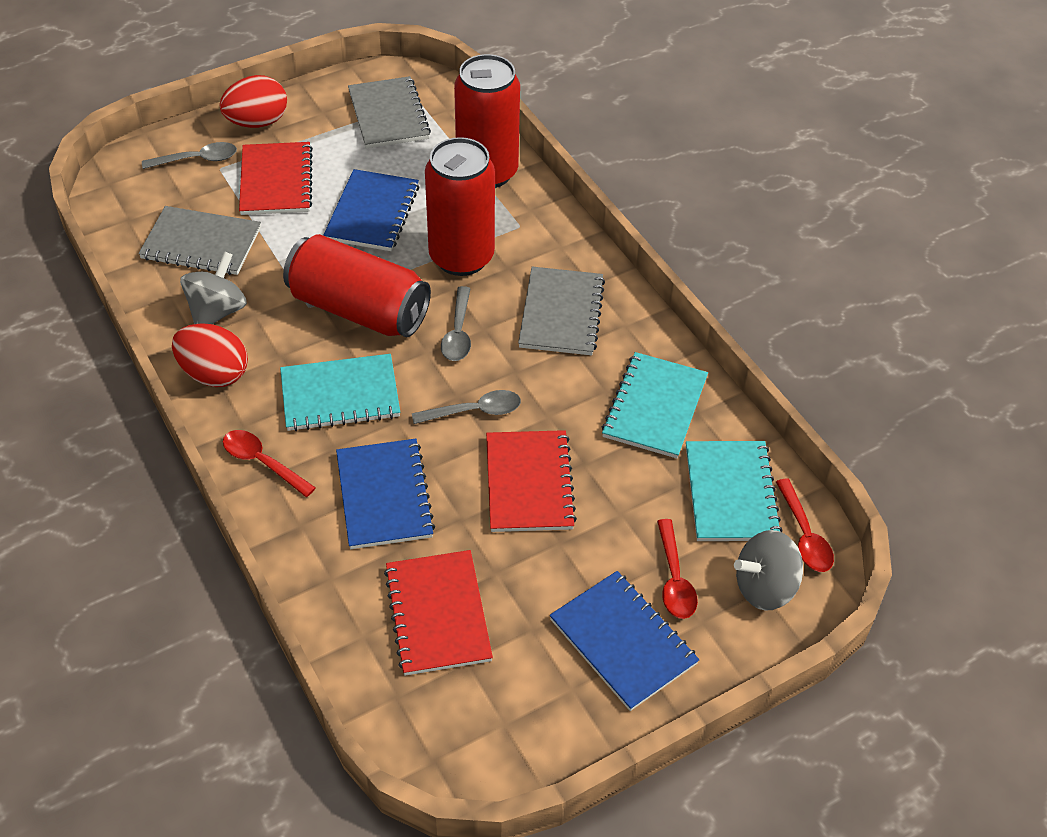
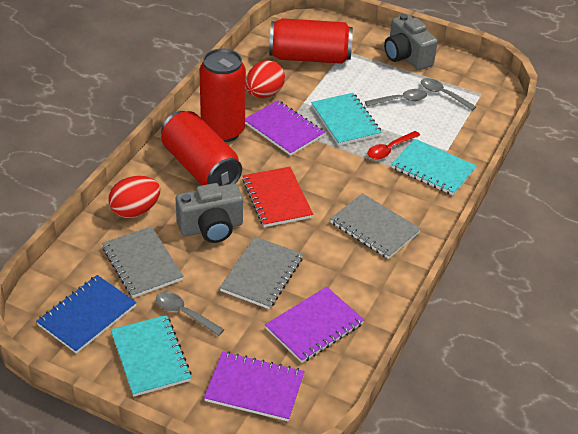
blue notebook: [323,169,420,251] [336,439,435,549] [549,571,700,711] = 3 -> [36,275,137,354] = 1
grey camera: none = 0 -> [176,183,243,243] [384,14,438,70] = 2
grey spinning top: [180,251,247,324] [734,530,803,611] = 2 -> none = 0
purple notebook: none = 0 -> [204,352,305,421] [245,100,325,156] [265,287,364,363] = 3
red notebook: [239,142,313,215] [384,550,493,676] [486,430,577,532] = 3 -> [242,167,313,227] = 1
red spoon: [223,430,316,497] [657,519,698,619] [776,479,834,572] = 3 -> [367,131,420,159] = 1

